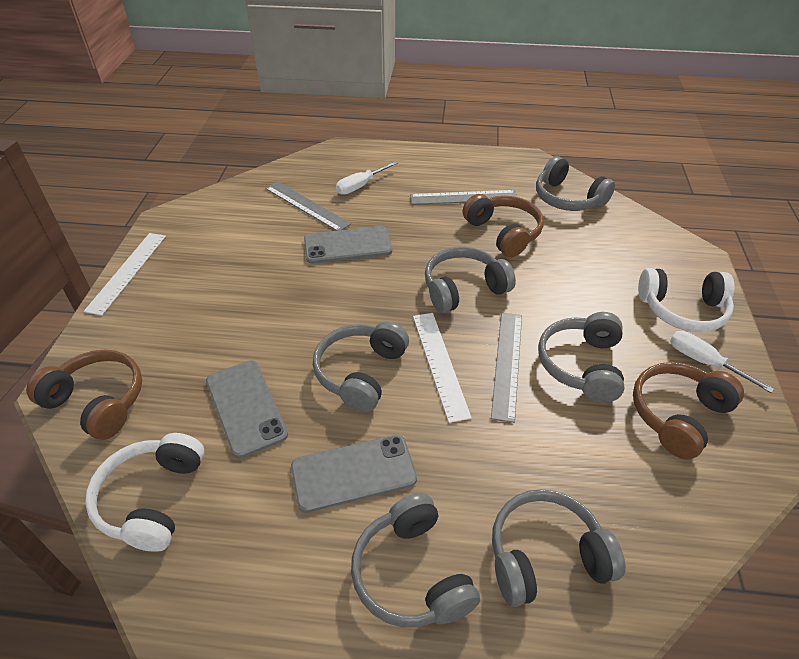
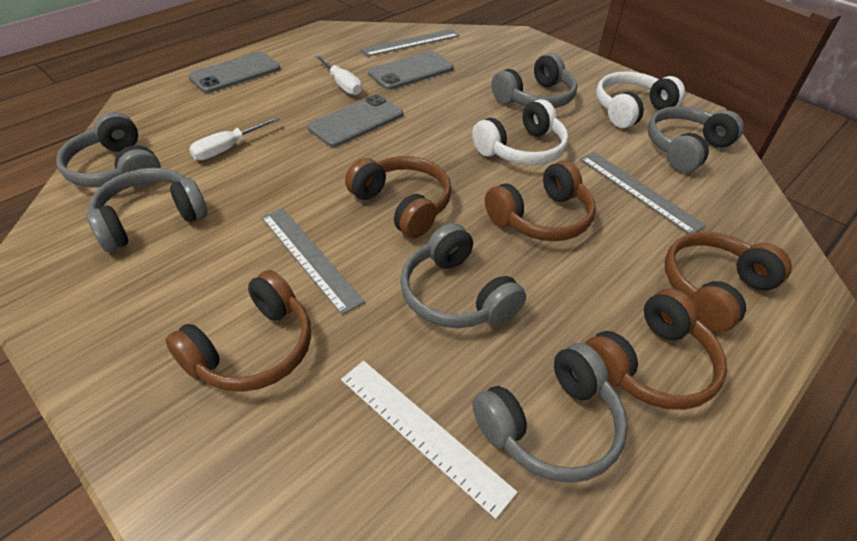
brown headphones: [26,350,142,440] [463,194,544,257] [633,362,744,459] = 3 -> [165,270,311,392] [345,156,452,238] [485,160,596,241] [585,289,727,410] [665,232,792,332] = 5
white ruler: [84,233,166,316] [413,313,472,423] = 2 -> [341,361,518,519] = 1

